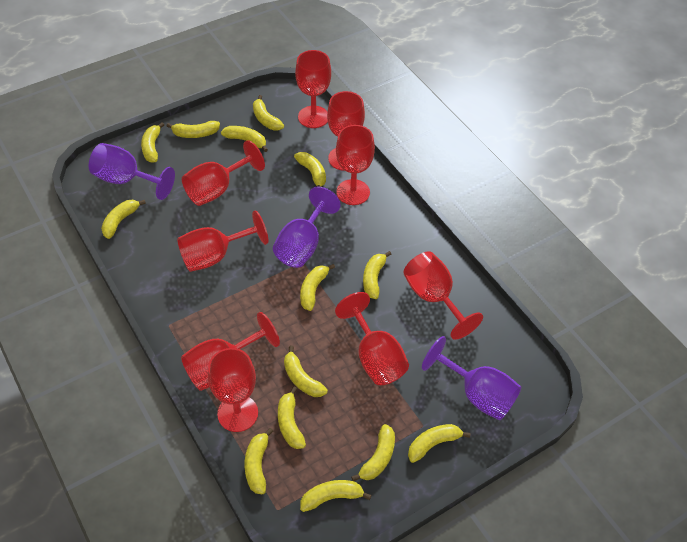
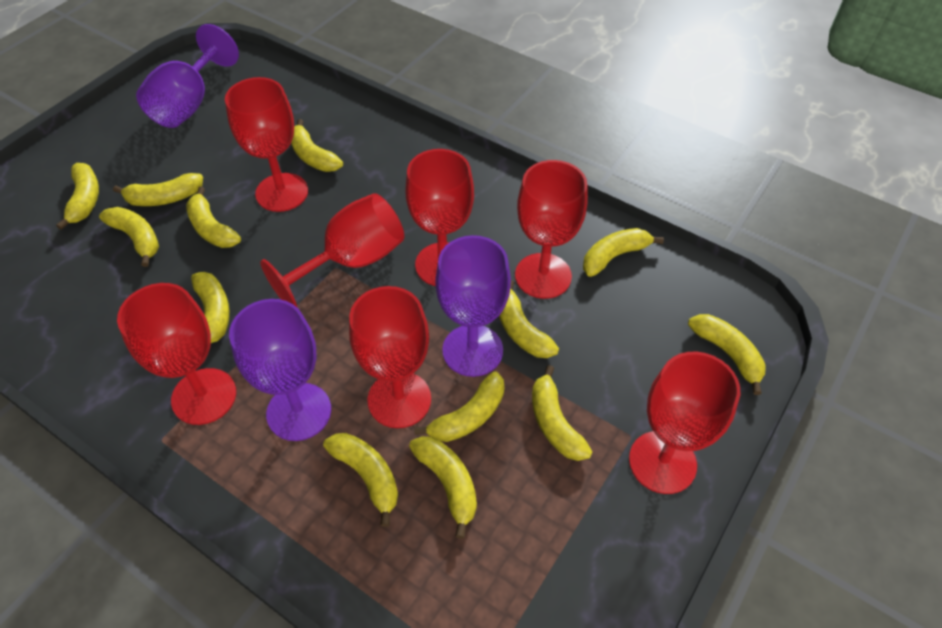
red goblet: [177,210,268,272] [181,312,280,391] [182,140,265,206] [208,348,258,432] [295,50,331,128] [327,91,365,171] [335,292,409,385] [336,125,375,205] [403,251,483,340] = 9 -> [117,283,236,425] [225,77,308,212] [260,193,404,307] [349,286,431,428] [406,149,474,286] [515,160,588,299] [629,352,740,494] = 7
yellow banana: [101,200,146,239] [141,122,164,163] [167,121,220,138] [221,126,268,152] [245,428,273,494] [253,95,284,130] [278,387,306,449] [284,346,328,397] [294,152,326,187] [300,264,335,311] [300,480,372,512] [351,424,395,481] [363,251,391,299] [408,424,471,463] = 14 -> [56,163,99,230] [99,207,159,267] [113,173,203,206] [186,187,241,248] [191,272,230,343] [291,119,343,172] [323,433,398,527] [409,436,477,539] [414,372,504,442] [499,280,559,358] [532,365,592,461] [583,228,664,277] [688,314,766,395] = 13

